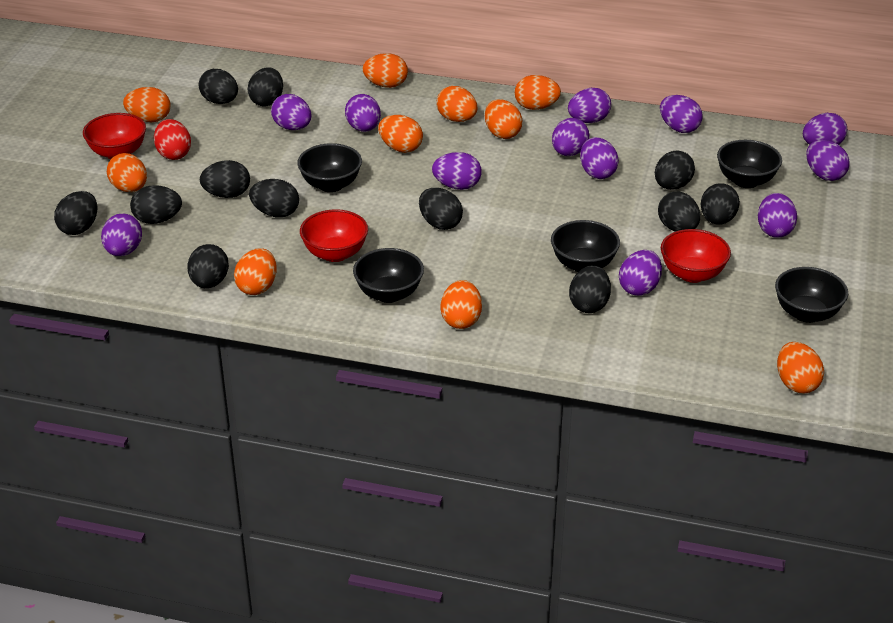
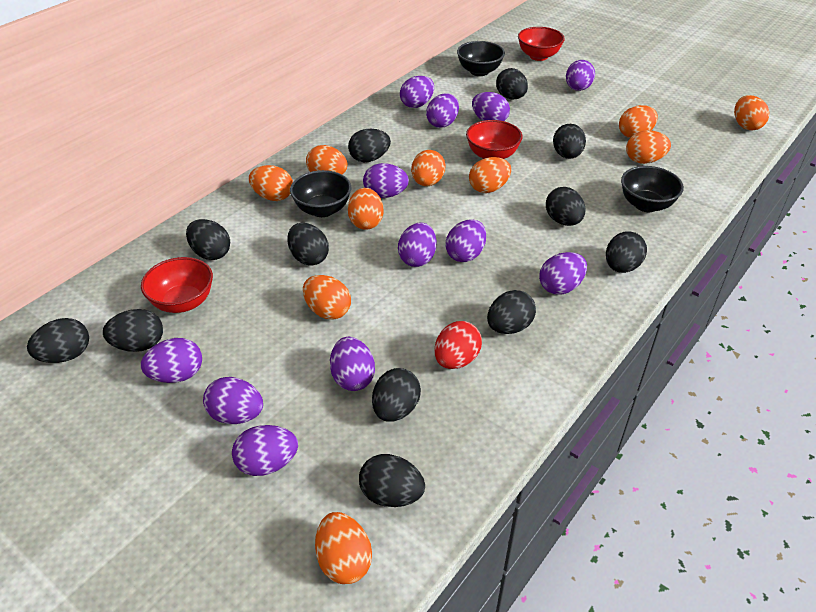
black bowl: [297,143,362,192] [353,248,424,303] [551,220,620,272] [717,140,782,188] [775,267,848,323] = 5 -> [290,170,351,217] [457,41,505,76] [621,166,684,212] = 3

